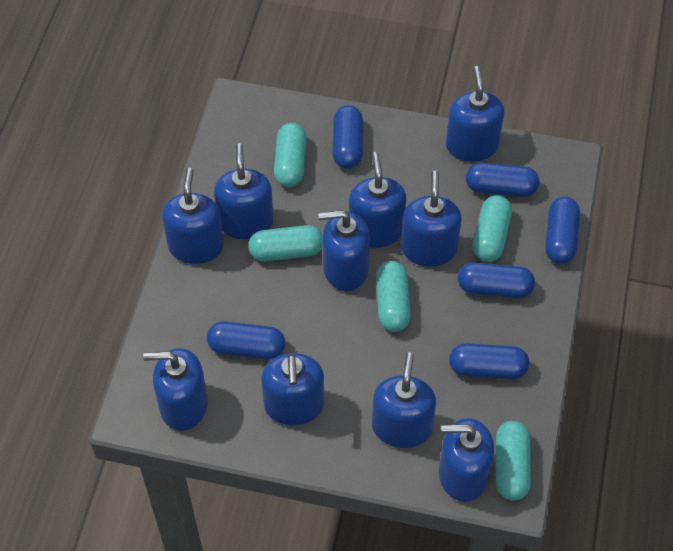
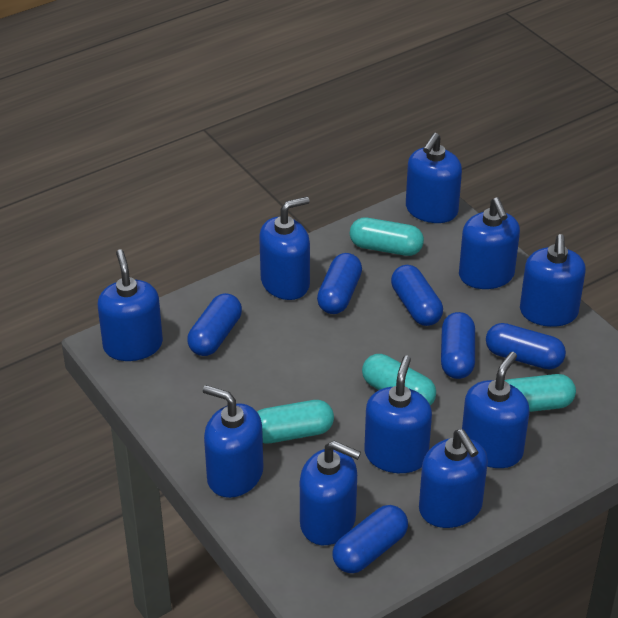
turquoise capsule: [248,225,323,261] [274,123,307,187] [376,261,411,332] [473,195,512,262] [496,421,531,500] = 5 -> [257,400,334,443] [350,218,424,256] [362,354,436,405] [505,374,576,412] = 4

